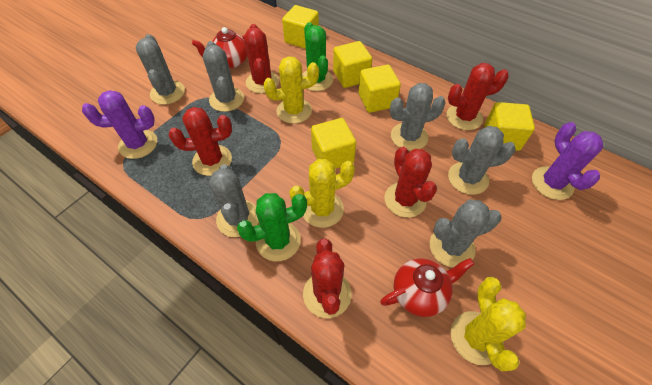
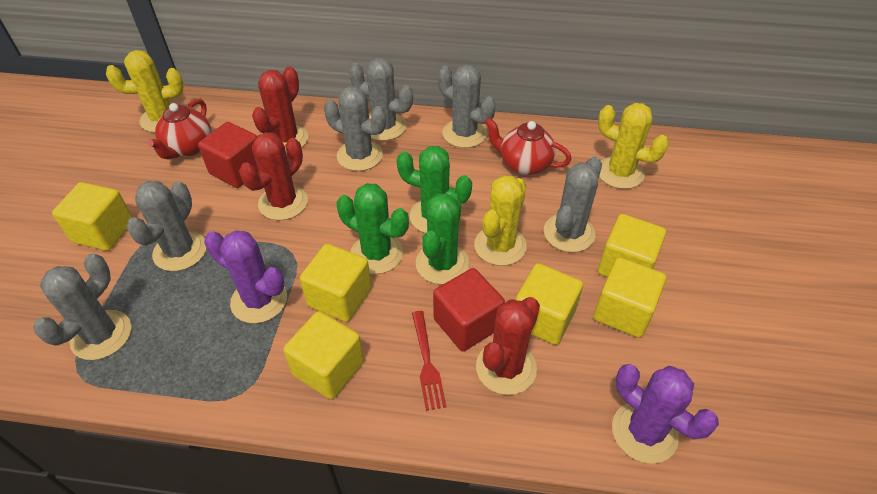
green cactus: [237,193,307,261] [302,22,333,91] = 2 -> [337,183,409,274] [396,146,472,233] [416,193,469,285] = 3
red cactus: [169,107,232,176] [244,24,279,93] [303,239,352,318] [385,147,437,218] [447,63,509,130] = 5 -> [239,132,308,220] [252,67,308,153] [476,297,540,395] = 3
red cube: none = 0 -> [198,122,259,188] [433,268,505,351] = 2
red fork: none = 0 -> [412,311,446,411] = 1
yellow cube: [282,5,319,49] [311,118,356,168] [333,41,372,88] [358,65,401,113] [484,102,535,151] = 5 -> [52,182,133,251] [283,311,364,399] [300,244,372,322] [516,263,583,345] [594,257,666,338] [598,214,666,277] = 6

